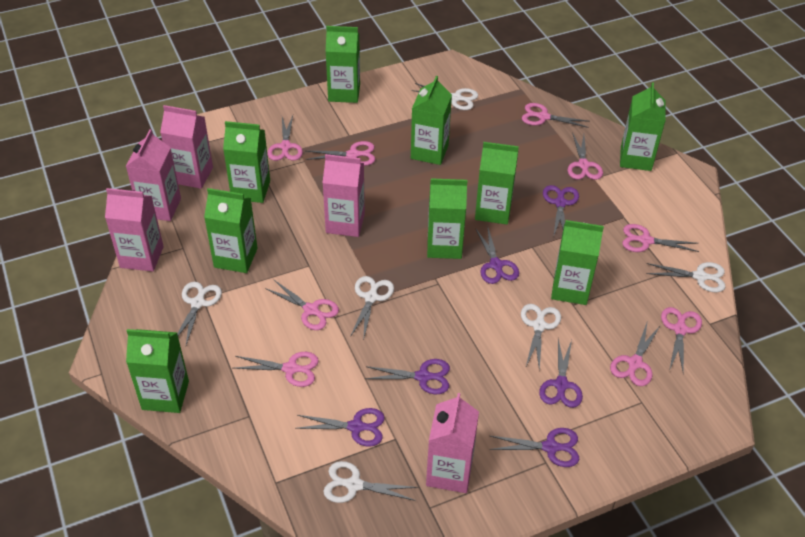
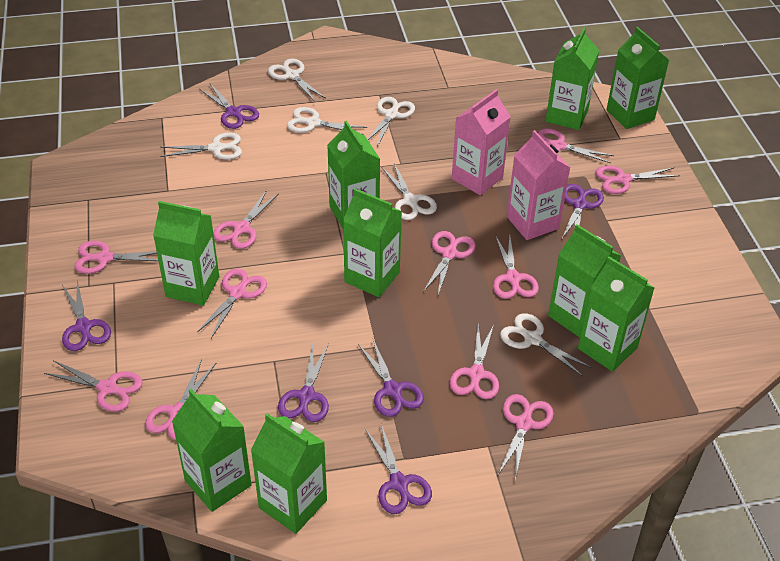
pink carton: [105,188,164,271] [126,129,181,221] [160,105,213,189] [323,154,365,237] [426,393,479,493] = 5 -> [452,89,511,195] [507,130,570,240] = 2
pink scissors: [234,352,319,387] [265,279,339,330] [268,116,303,161] [305,141,375,166] [522,103,589,128] [567,134,603,180] [610,320,660,386] [622,224,699,252] [661,307,702,374] = 9 -> [44,360,143,412] [74,241,158,274] [145,359,216,440] [197,269,267,338] [213,190,279,249] [423,231,476,295] [450,324,499,399] [493,235,539,299] [498,394,554,479] [538,129,614,163] [595,166,680,194] = 11

